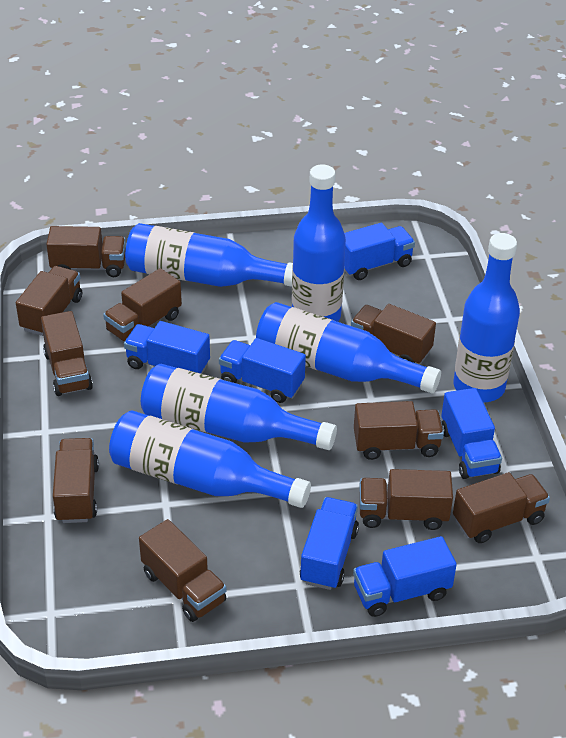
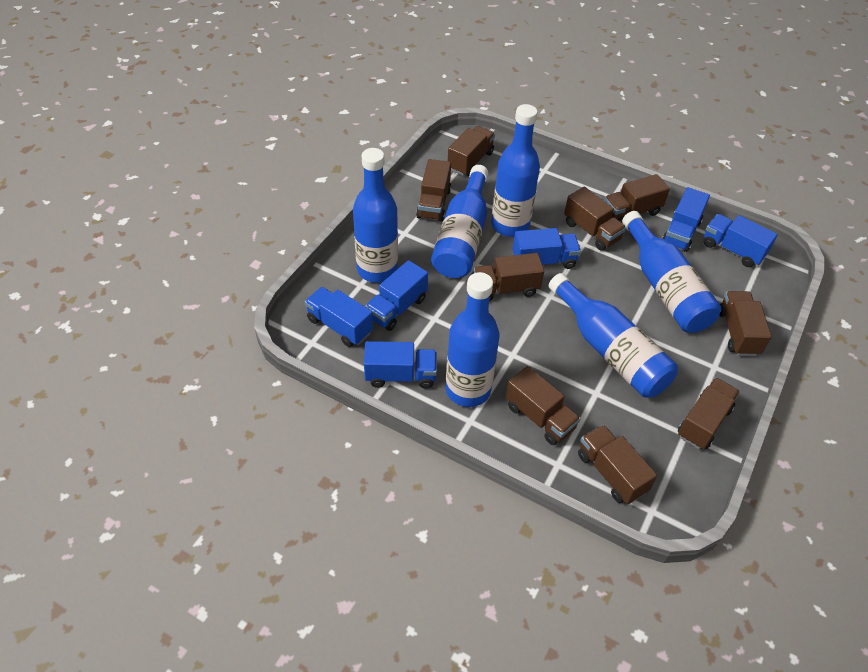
brown truck: [16,266,82,336] [41,311,93,396] [46,226,126,277] [53,438,99,523] [103,268,182,342] [139,519,226,622] [351,304,436,364] [354,401,444,460] [359,469,453,530] [453,472,550,543] = 10 -> [416,159,451,222] [448,126,495,176] [474,253,544,301] [506,366,581,445] [564,187,626,251] [578,425,657,504] [604,174,670,223] [678,377,740,449] [719,291,772,356] = 9

